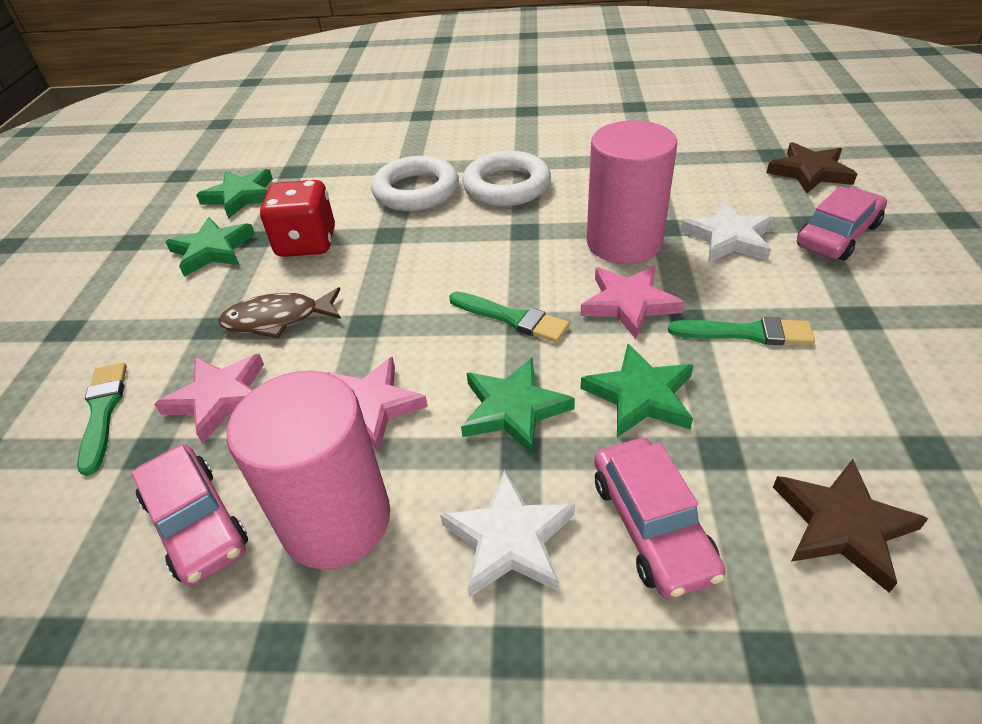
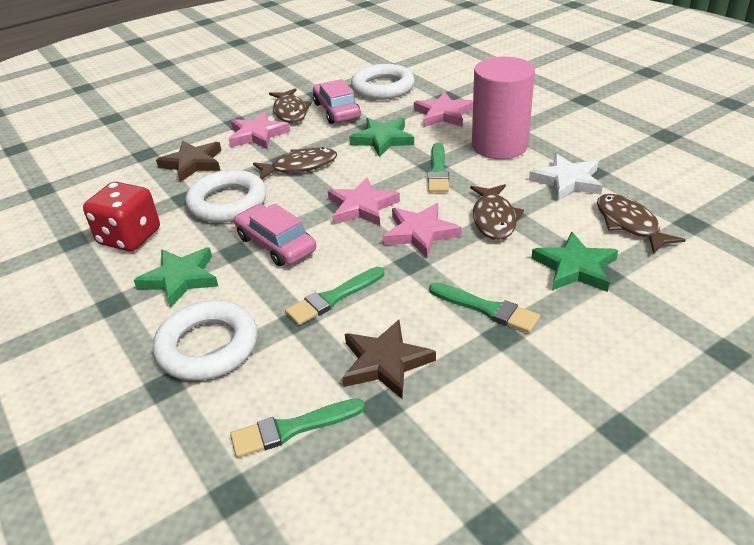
brown fish: [218,287,341,338] = 1 -> [253,147,337,179] [269,88,312,123] [470,184,524,240] [597,194,685,254] = 4
green brush: [77,363,127,476] [449,291,570,343] [668,317,815,345] = 3 -> [230,398,365,458] [285,267,384,325] [428,143,449,192] [429,282,540,333] = 4
green star: [165,217,255,277] [196,169,273,219] [461,358,575,455] [581,344,694,437] = 4 -> [134,248,218,308] [349,118,414,157] [531,232,618,292] = 3
pink car: [131,444,248,586] [594,438,726,599] [797,186,887,260] = 3 -> [234,203,316,266] [313,79,361,124] = 2
pink cylinder: [227,371,390,569] [586,120,677,264] = 2 -> [472,57,535,159] = 1
pink star: [154,354,264,444] [327,357,428,452] [580,266,684,339] = 3 -> [229,111,290,149] [328,177,400,226] [383,203,462,258] [414,92,473,127] = 4
white ring: [371,156,459,211] [462,151,551,206] = 2 -> [153,300,257,381] [185,170,266,223] [351,64,415,100] = 3
white star: [440,469,575,598] [681,202,774,262] = 2 -> [529,153,603,201] = 1

